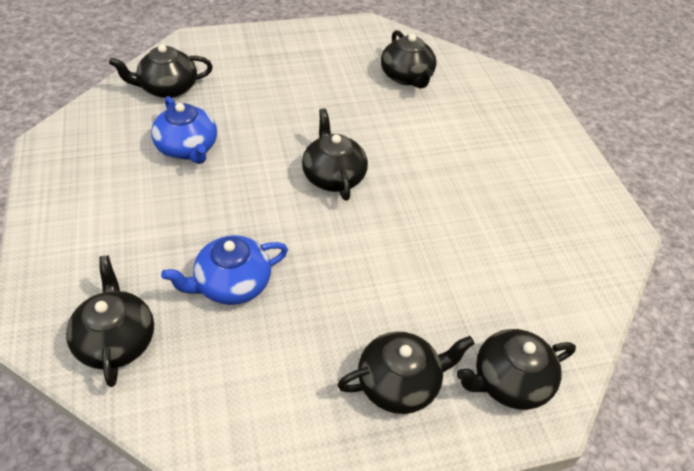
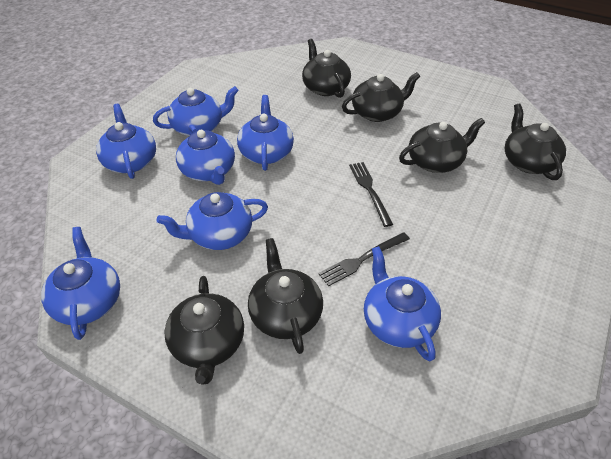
black fork: none = 0 -> [319,232,410,286] [349,162,393,227] = 2
blue teapot: [151,96,217,164] [161,235,288,305] = 2 -> [41,227,120,340] [96,104,156,179] [153,86,239,136] [156,192,268,250] [176,125,235,185] [237,95,294,171] [364,246,441,361] = 7

